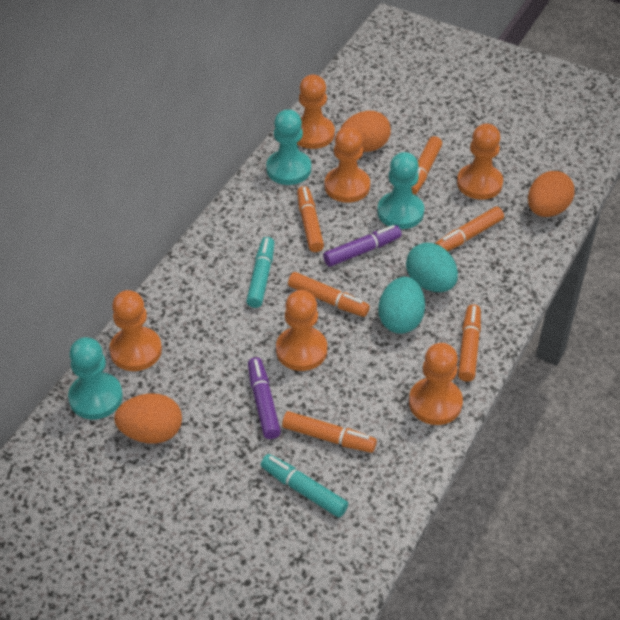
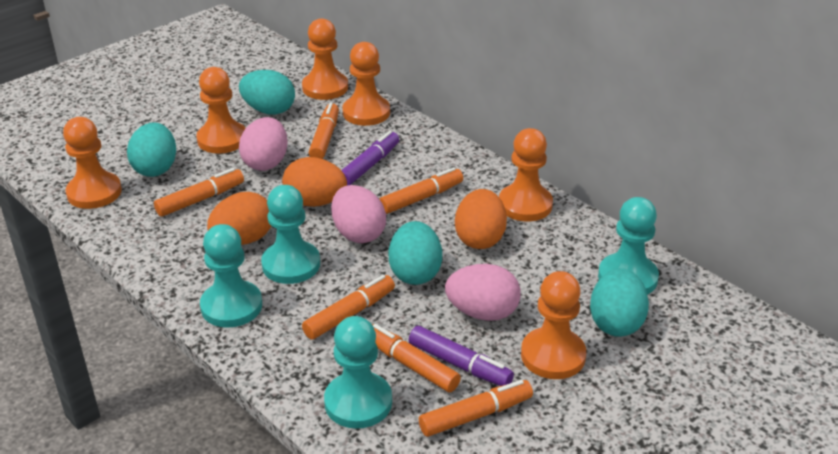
pink egg: none = 0 -> [239,117,288,171] [331,185,386,243] [445,264,521,321] = 3
turquoise egg: [378,277,425,334] [406,243,458,292] = 2 -> [127,122,176,177] [239,70,295,115] [389,221,442,285] [590,268,649,337] = 4
turquoise marker: [246,237,274,308] [261,454,348,518] = 2 -> none = 0
turquoise pawn: [68,337,123,419] [266,109,311,185] [377,152,424,229] = 3 -> [200,224,262,328] [261,185,320,284] [324,316,392,429] [598,197,659,295] = 4

